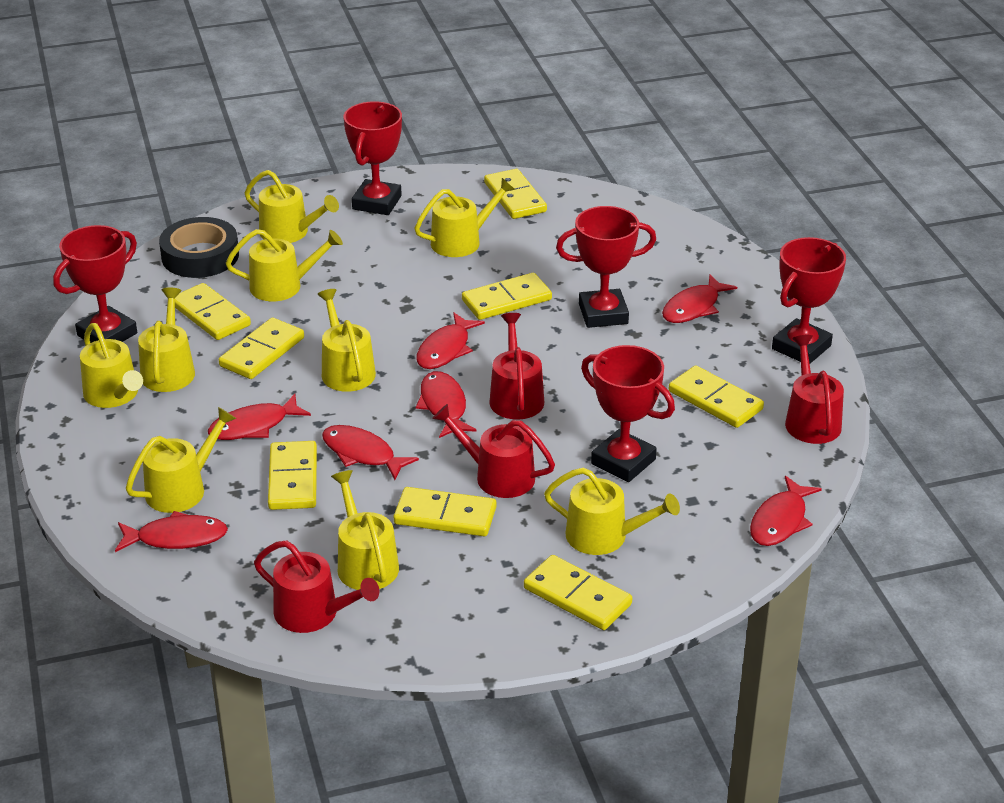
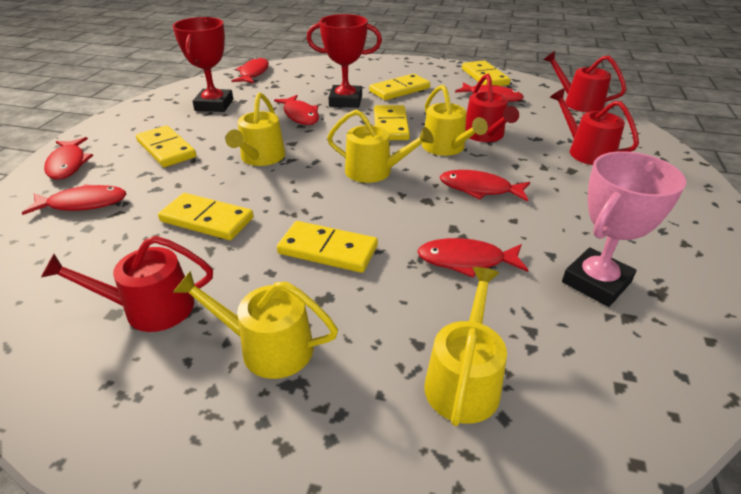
black tape: [159,217,239,278] = 1 -> none = 0
pink trophy: none = 0 -> [562,151,686,307] = 1
red trophy: [53,225,137,343] [344,101,402,215] [556,206,656,328] [581,345,675,482] [772,237,846,364] = 5 -> [173,17,233,112] [307,14,382,108] = 2
yellow domino: [175,283,251,340] [219,318,304,379] [268,441,317,510] [394,487,497,536] [462,273,552,320] [484,169,547,219] [524,555,632,630] [669,365,764,428] = 8 -> [136,125,196,167] [158,193,254,240] [277,221,378,273] [369,74,430,100] [374,105,410,140] [462,60,510,86] = 6
yellow watering can: [80,323,143,408] [126,407,236,513] [138,287,195,392] [226,229,343,301] [245,170,339,243] [317,289,376,392] [331,470,399,590] [414,178,515,257] [544,468,680,555] = 9 -> [173,271,338,379] [225,93,285,166] [327,110,434,183] [422,85,488,156] [424,267,507,426] = 5

